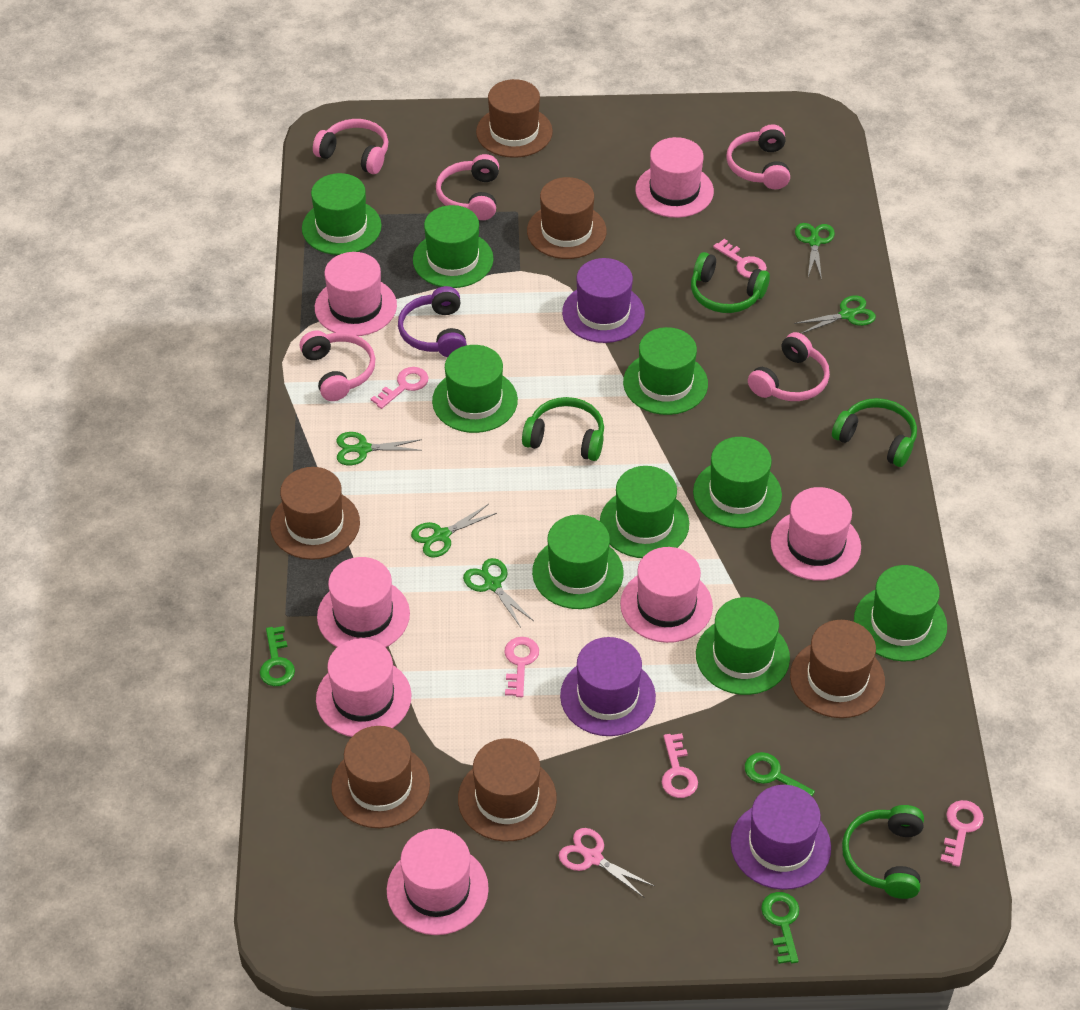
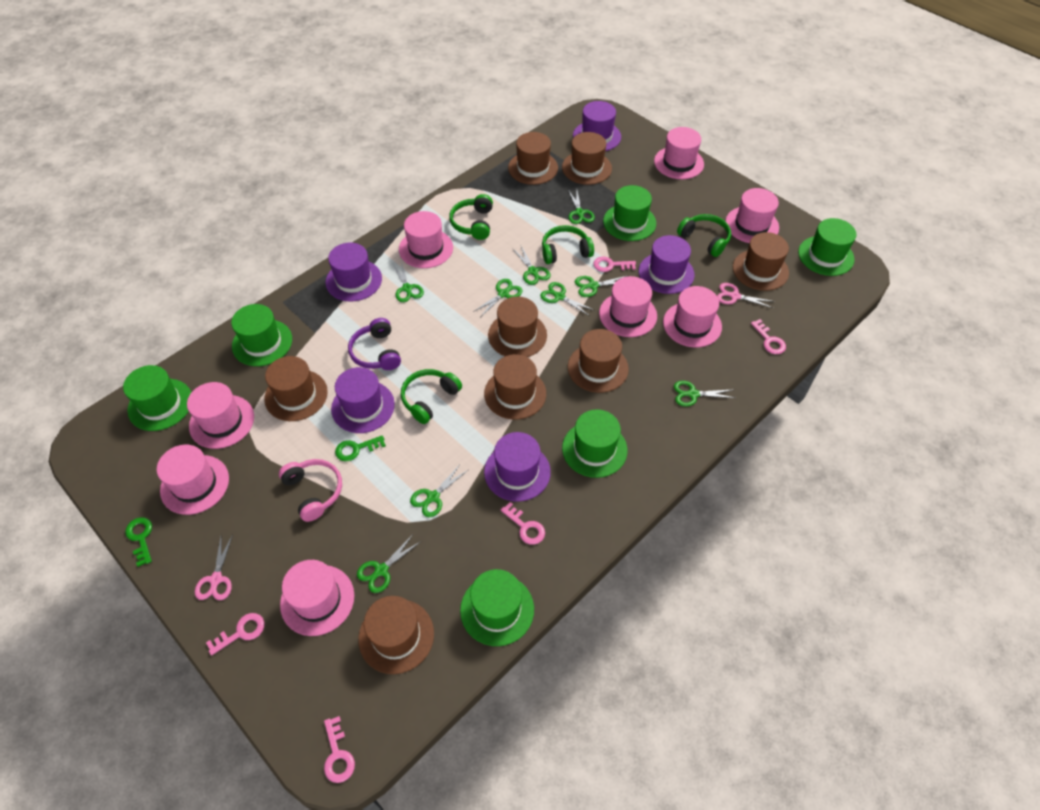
brown hat: [270,467,360,560] [331,726,430,828] [458,738,557,841] [476,79,553,158] [527,177,607,259] [790,620,885,718] = 6 -> [264,356,328,421] [358,596,434,674] [484,354,546,420] [488,297,547,357] [508,132,558,185] [562,132,612,185] [568,329,629,393] [733,232,789,291] = 8
green hat: [302,173,382,255] [413,205,494,288] [432,345,518,433] [532,515,624,609] [600,466,689,558] [623,327,708,415] [693,437,782,528] [696,597,790,695] [854,565,947,661] = 9 -> [123,365,192,431] [231,304,292,366] [460,569,534,646] [562,409,627,478] [603,185,656,241] [798,218,856,276] = 6
green key: [260,626,295,686] [745,752,815,796] [761,892,799,964] = 3 -> [125,517,152,567] [335,435,386,461] = 2
green scissors: [336,432,422,465] [411,504,497,558] [463,558,534,628] [794,296,876,334] [795,223,835,280] = 5 -> [357,536,421,593] [393,261,424,302] [410,463,468,517] [473,279,522,316] [512,246,551,285] [540,282,594,316] [568,190,595,224] [575,276,627,297] [674,381,735,407] = 9
pink hat: [315,252,397,336] [316,639,411,737] [317,557,410,648] [387,829,489,935] [620,547,713,643] [635,137,714,218] [771,487,861,581] = 7 -> [157,445,229,515] [187,382,254,449] [280,560,354,636] [399,211,453,268] [599,276,657,337] [654,127,704,179] [663,286,722,347] [725,188,779,243] = 8
pink headphones: [300,330,375,401] [313,119,388,174] [436,154,499,220] [726,124,790,189] [748,332,830,401] = 5 -> [279,459,342,522] = 1
pink scissors: [559,828,654,898] = 1 -> [195,534,233,600] [717,283,775,308] = 2
purple hat: [560,637,656,736] [562,258,645,343] [731,785,831,890] = 3 -> [325,242,382,302] [331,367,395,433] [484,432,551,502] [573,101,621,151] [639,235,695,294] = 5

